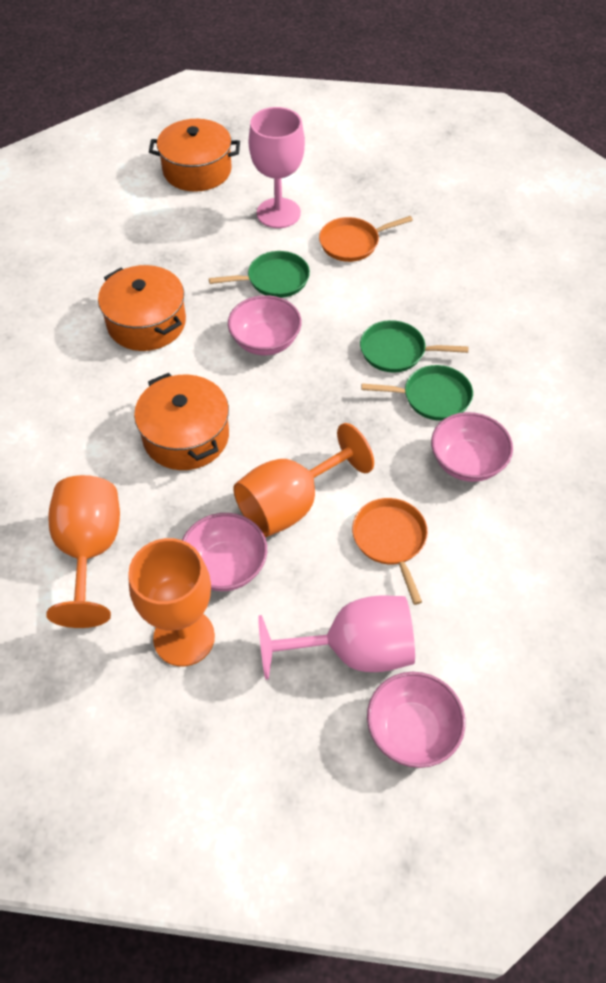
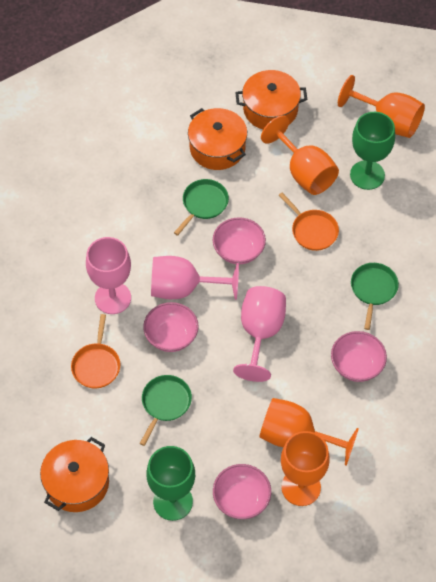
green goblet: none = 0 -> [146,446,195,521] [350,112,395,190] = 2
orange goblet: [46,475,120,628] [128,538,215,666] [233,423,374,537] = 3 -> [259,398,359,466] [261,115,339,195] [281,431,330,506] [338,75,425,138] = 4
pink goblet: [249,107,305,228] [258,596,415,680] = 2 -> [86,237,131,314] [151,256,239,300] [233,286,286,382] = 3

